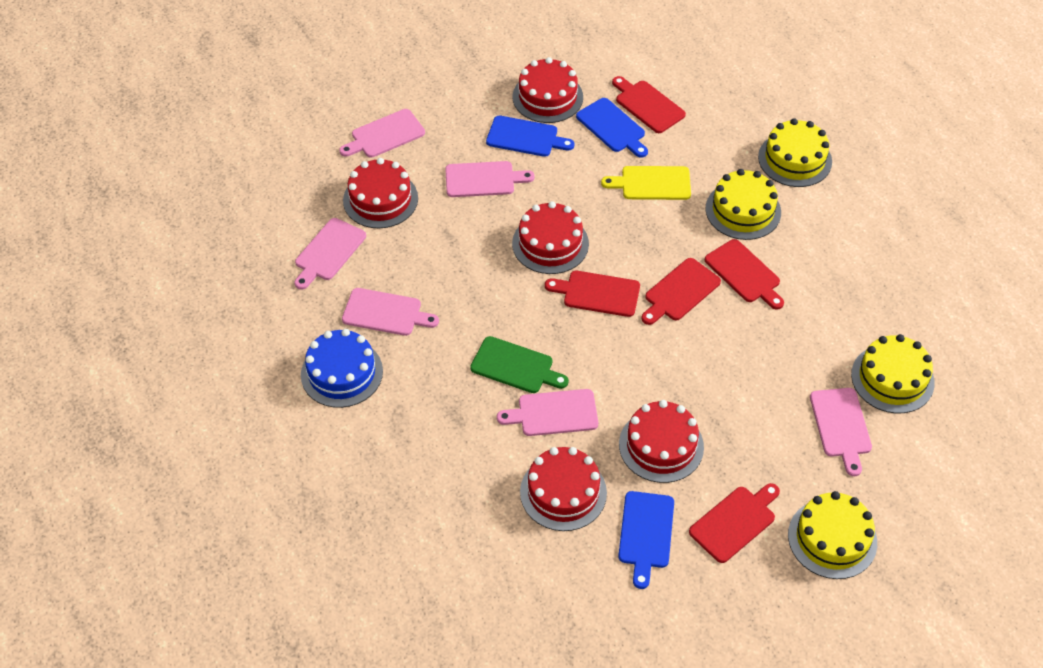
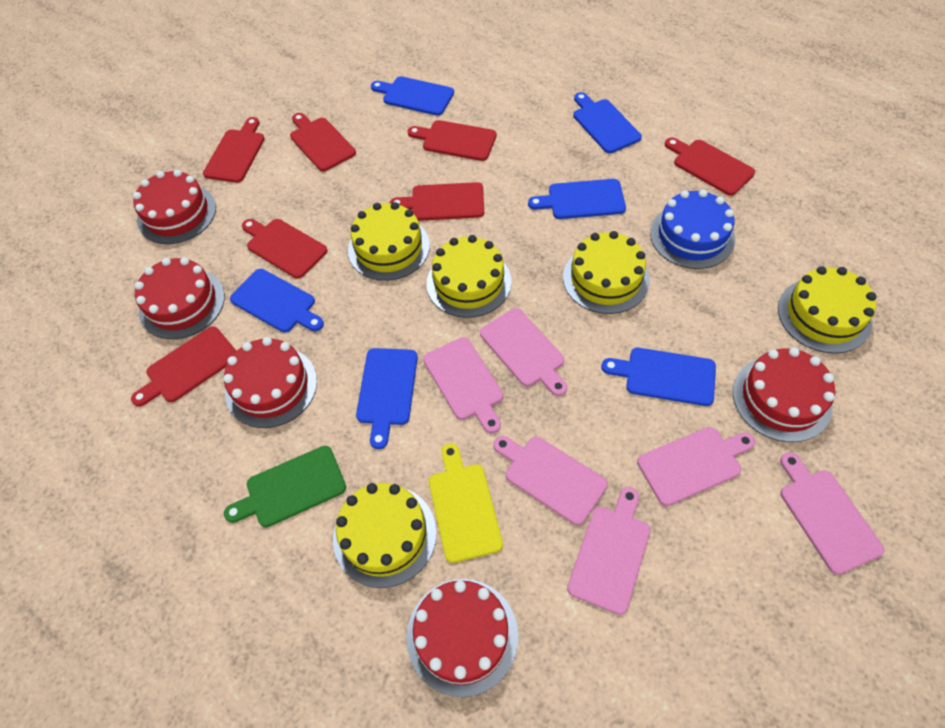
blue cutting board: [486,116,574,157] [576,98,648,158] [618,491,674,589] = 3 -> [230,269,324,333] [356,348,418,449] [371,76,454,116] [528,179,626,219] [573,92,642,153] [601,348,716,406] = 6
red cutting board: [545,271,640,317] [612,76,686,133] [641,258,721,325] [689,483,780,563] [705,239,784,310] = 5 -> [131,326,236,407] [203,117,265,183] [242,219,328,279] [290,113,356,171] [390,182,484,221] [407,120,497,161] [665,137,755,196] = 7
yellow cake: [706,169,781,240] [758,119,832,187] [788,491,877,579] [851,334,935,413] = 4 -> [333,483,437,588] [348,202,430,281] [427,235,511,318] [563,231,650,314] [778,266,876,354] = 5

